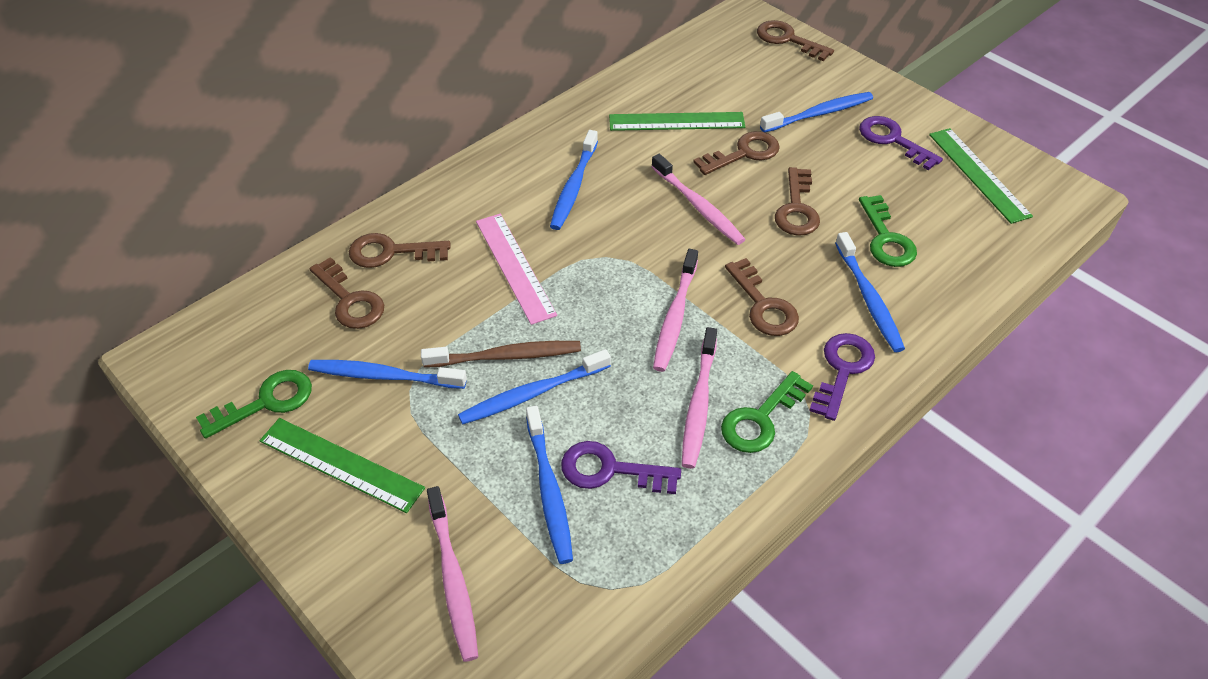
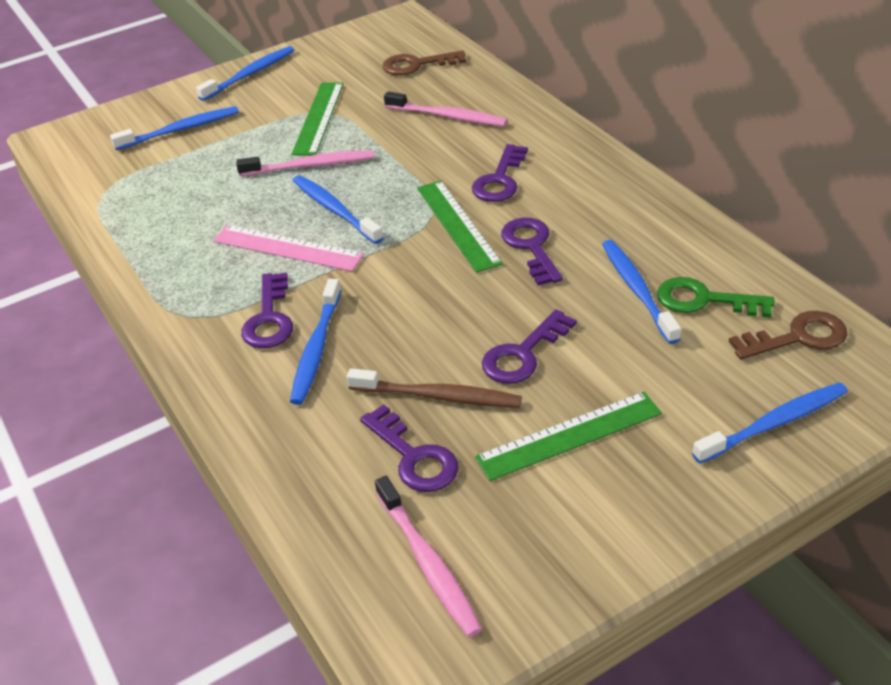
brown key: [309,257,384,329] [349,233,450,268] [693,131,780,175] [725,258,799,336] [757,20,834,61] [775,167,820,236] = 6 -> [383,50,466,75] [729,311,847,360] = 2
green key: [196,370,312,439] [721,371,813,453] [859,195,917,267] = 3 -> [657,277,774,317] = 1
pink toothbrush: [427,486,478,662] [651,154,745,245] [653,249,698,372] [682,327,717,469] = 4 -> [236,150,374,176] [375,476,482,637] [384,91,507,126] = 3
purple key: [561,441,681,494] [809,333,875,421] [859,116,943,170] = 3 -> [241,273,293,348] [360,404,459,492] [472,144,528,202] [482,309,577,384] [501,217,563,286] = 5

